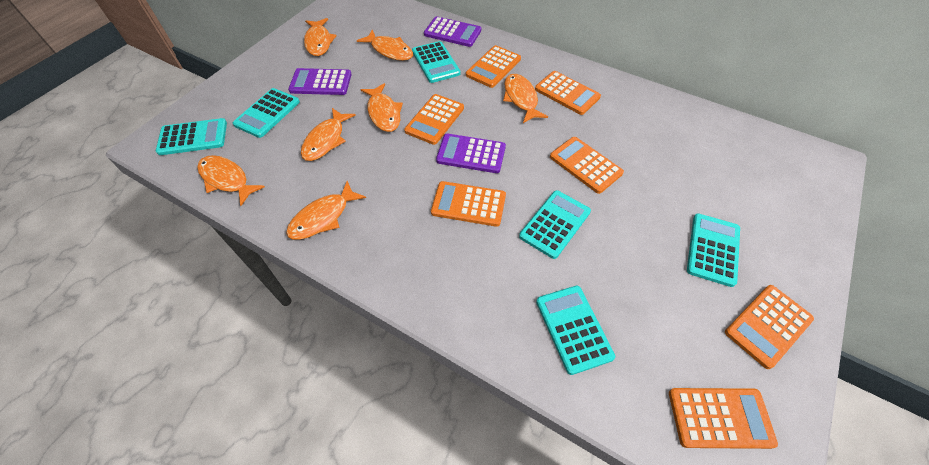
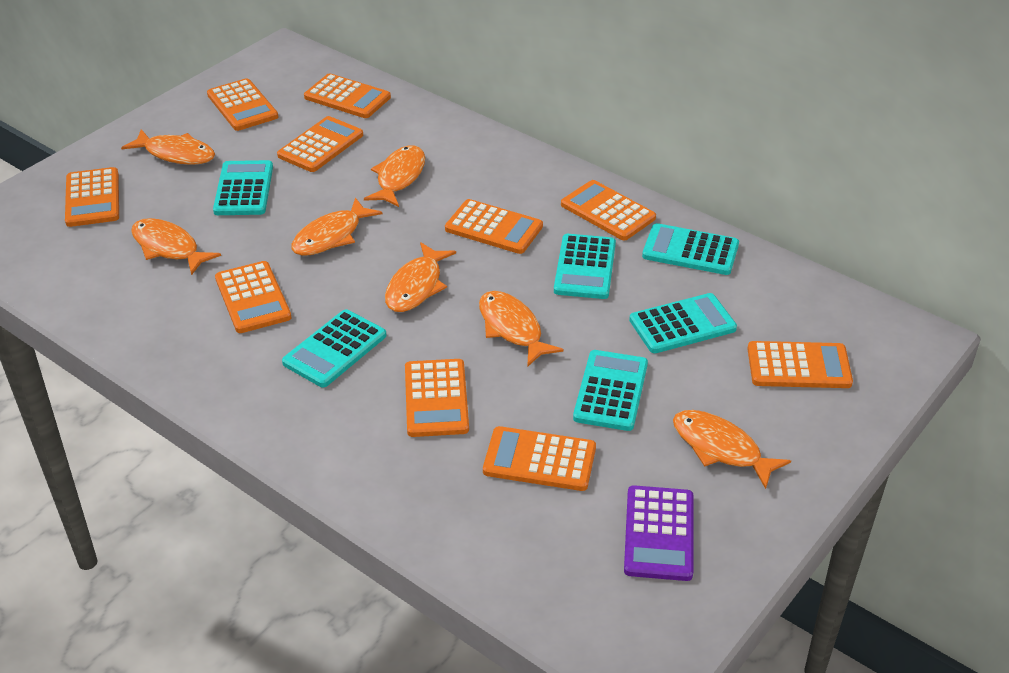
orange calculator: [404,94,464,145] [431,181,506,227] [466,45,521,88] [535,71,601,115] [550,137,624,194] [669,388,778,449] [725,285,814,369] = 7 -> [65,167,119,227] [207,78,278,131] [215,261,292,333] [277,116,363,172] [304,73,391,118] [405,359,469,437] [445,199,543,254] [483,426,596,491] [561,180,656,241] [748,341,853,388] = 10
purple calculator: [288,68,352,95] [424,16,481,47] [436,133,506,173] = 3 -> [624,485,693,581] = 1

